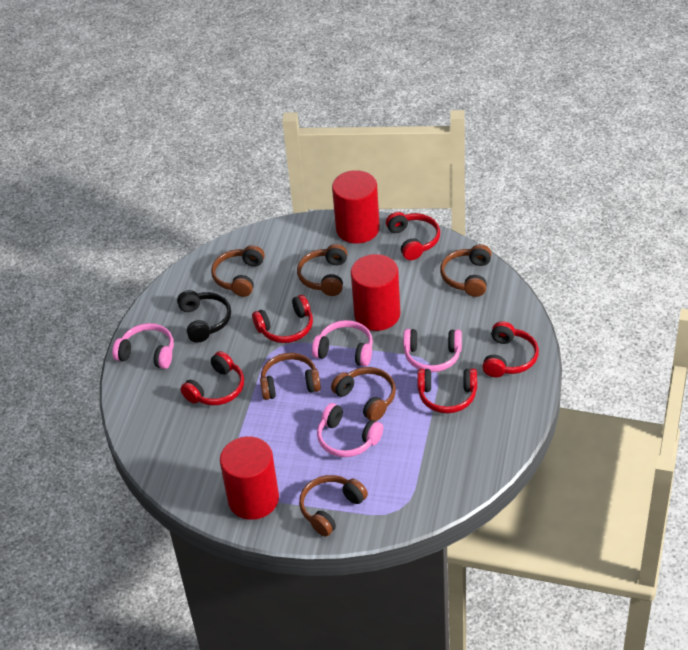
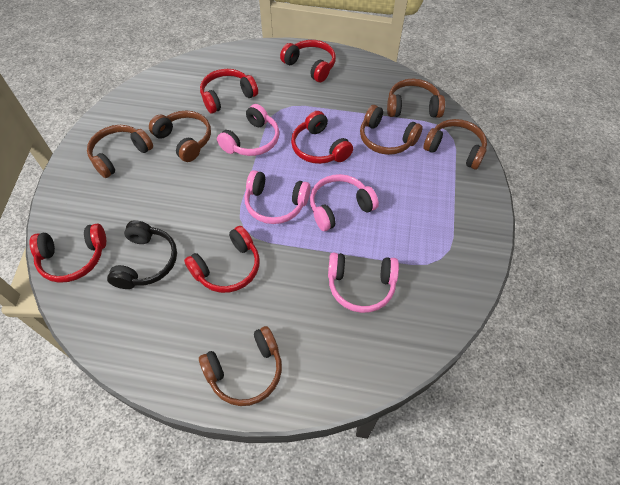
red cylinder: [220,436,279,520] [332,170,380,243] [351,254,400,331] = 3 -> none = 0

